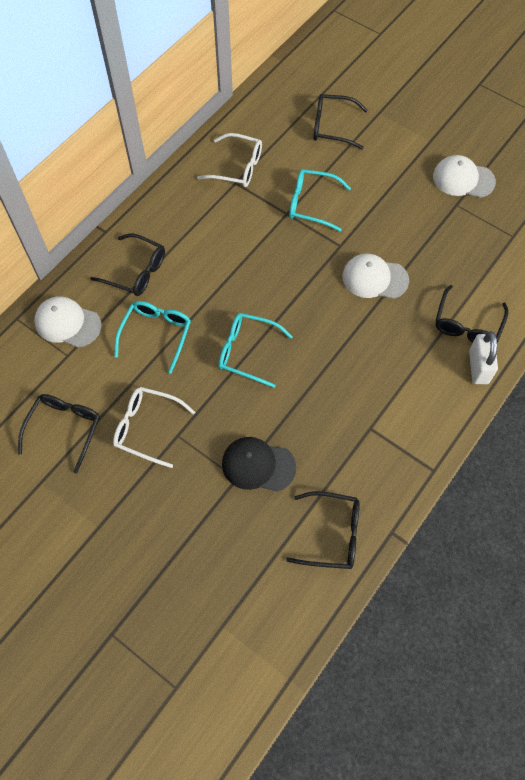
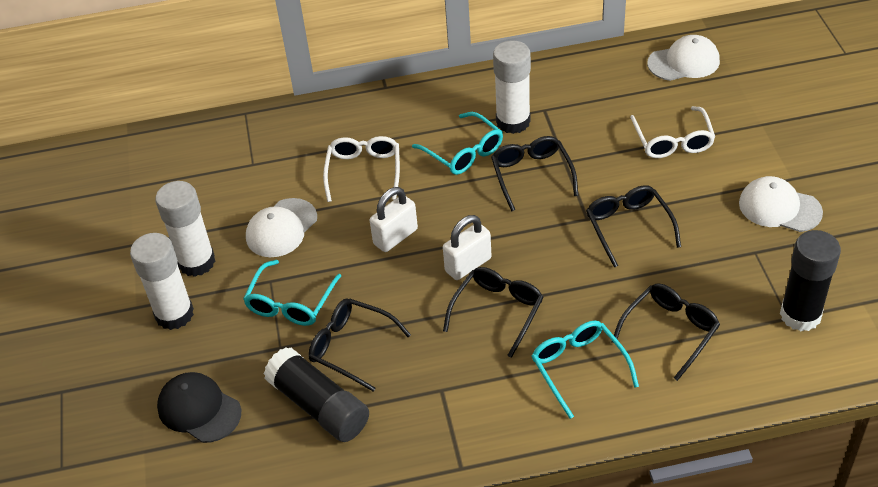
black glue stick: none = 0 -> [264,347,369,442] [780,230,841,331] = 2
white glue stick: none = 0 -> [130,233,194,330] [155,181,216,277] [493,40,531,134] = 3
white padlock: [469,331,498,384] = 1 -> [370,187,418,252] [443,215,492,280] = 2

